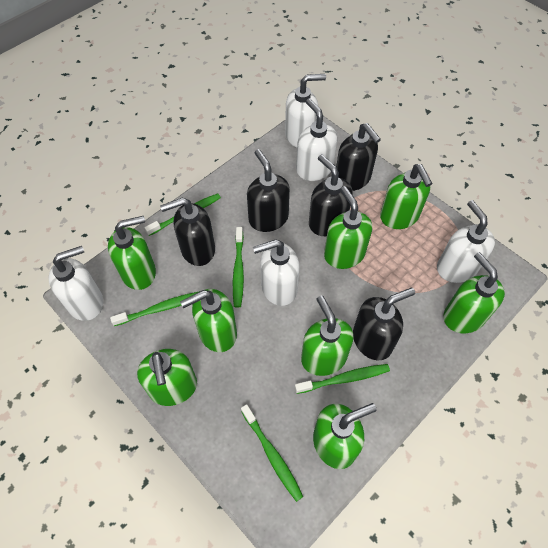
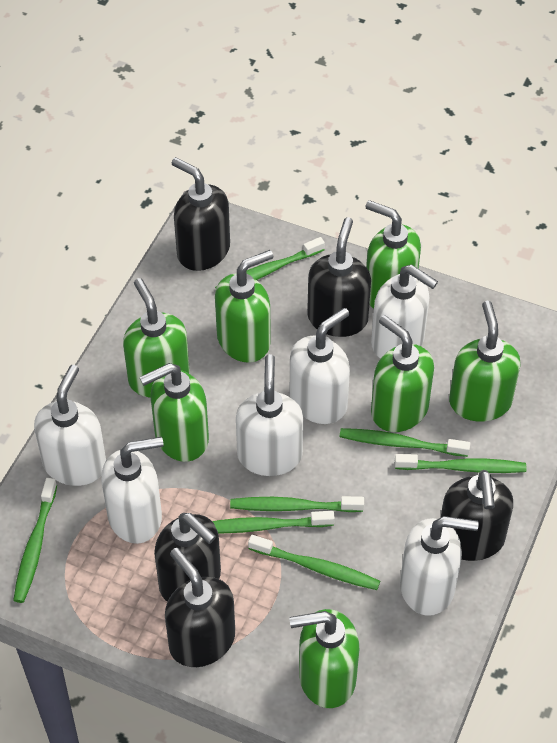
green soap dispenser: [108,216,156,290] [137,349,197,406] [180,289,237,352] [301,296,354,376] [313,403,377,469] [324,186,372,269] [380,164,433,229] [443,252,505,333] = 8 -> [123,278,189,397] [139,363,209,462] [215,250,273,363] [289,609,359,708] [365,200,421,309] [371,315,434,432] [449,301,520,422] = 7
green toothbrush: [110,291,200,326] [145,193,221,236] [233,227,244,308] [241,404,303,502] [295,364,390,394] = 5 -> [13,478,57,603] [212,511,335,534] [215,237,325,288] [230,496,364,512] [248,535,380,590] [339,428,470,457] [395,454,526,473] = 7
white soap dispenser: [49,246,103,321] [253,240,300,306] [285,74,326,147] [296,98,338,181] [437,200,495,283] = 5 -> [34,365,106,486] [101,437,164,544] [236,354,303,476] [290,308,350,424] [371,264,438,359] [400,516,479,616] = 6

